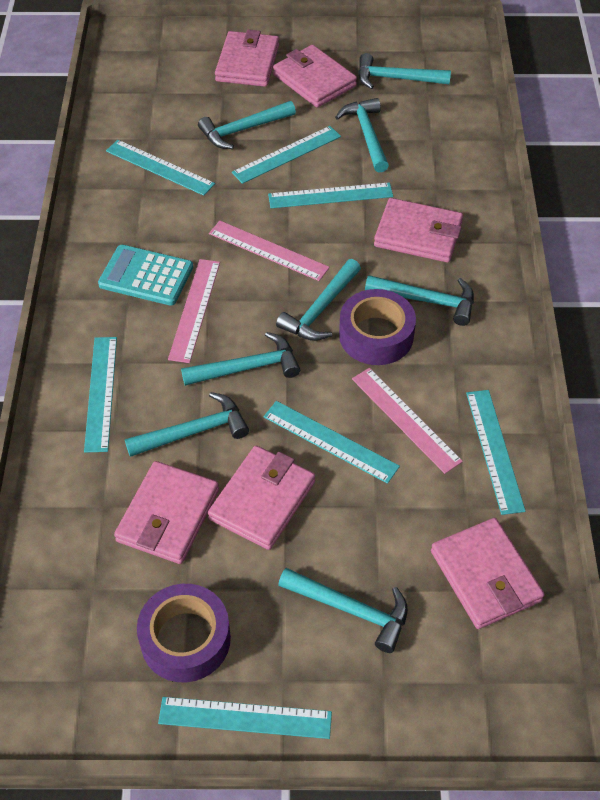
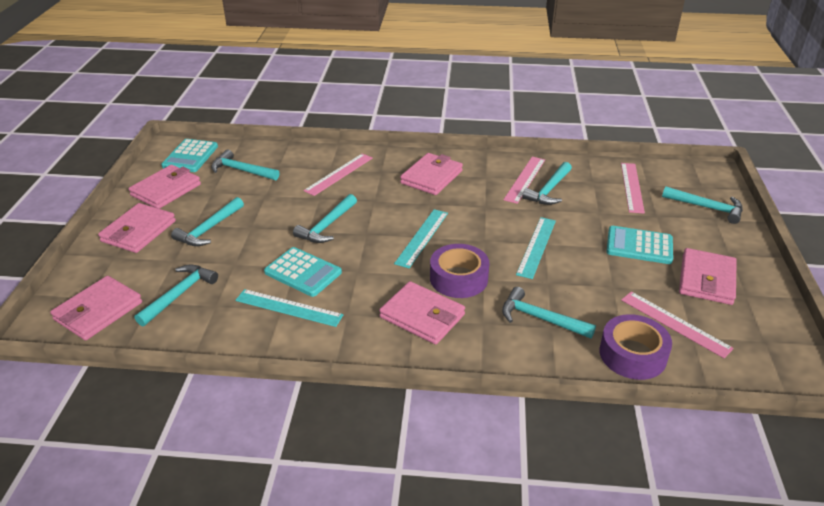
pink ruler: [168,259,220,363] [209,221,330,281] [352,368,463,474] = 3 -> [303,154,373,196] [503,157,545,204] [621,163,645,214] [621,292,734,358] = 4
turquoise calculator: [98,245,193,306] = 1 -> [161,139,218,172] [264,247,342,297] [607,226,673,264] = 3
turquoise hammer: [125,392,249,457] [181,332,300,386] [198,101,296,149] [276,259,361,341] [278,568,408,653] [335,98,389,173] [358,53,451,89] [365,275,474,326] = 8 -> [134,265,218,326] [171,197,244,246] [211,149,279,180] [293,194,357,243] [502,287,596,339] [522,162,572,205] [662,186,743,224] = 7
turquoise ruler: [84,337,117,453] [106,140,215,196] [158,697,332,739] [232,126,341,184] [264,401,400,484] [268,182,393,208] [466,390,525,515] = 7 -> [235,289,344,327] [394,209,448,268] [516,217,556,279] = 3

